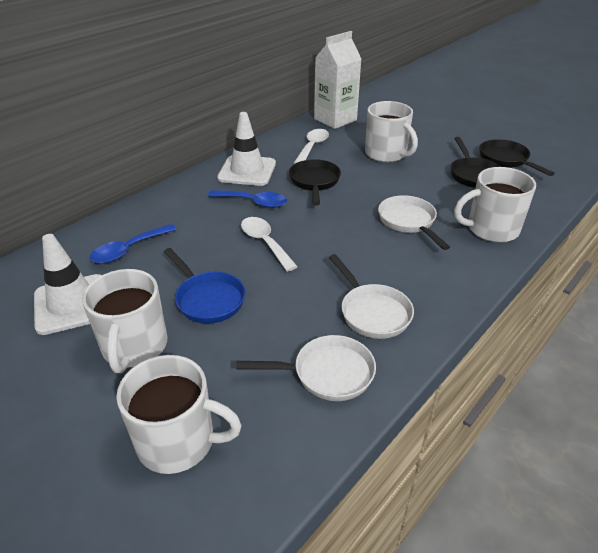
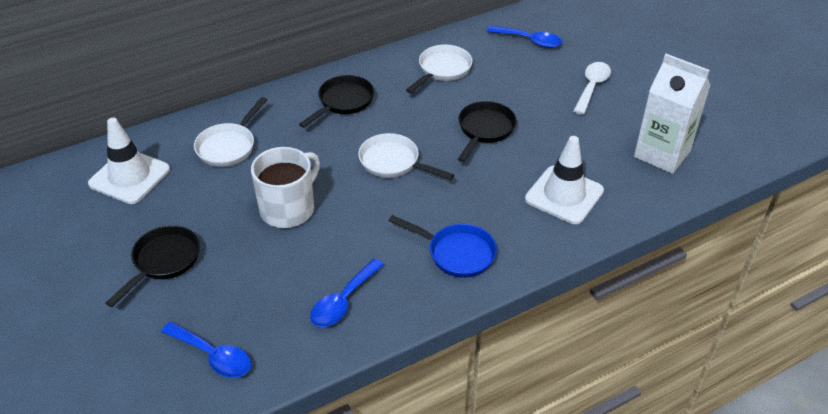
blue spoon: [90,224,177,264] [208,190,287,208] = 2 -> [161,322,251,378] [310,258,384,327] [487,26,562,48] = 3
white mug: [82,269,167,373] [116,355,242,474] [365,101,418,162] [454,167,536,243] = 4 -> [251,147,320,228] = 1
white spoon: [241,217,298,272] [294,129,329,163] = 2 -> [573,62,611,115] = 1

